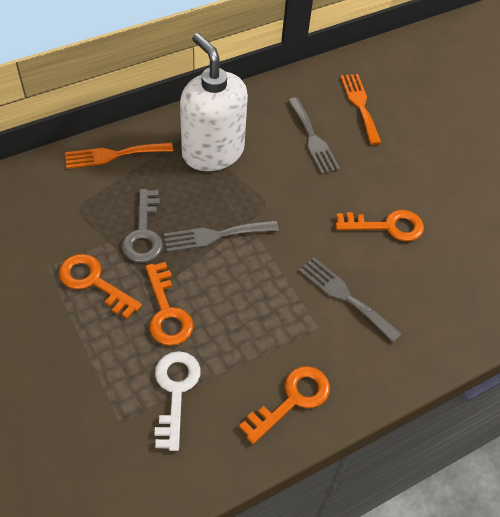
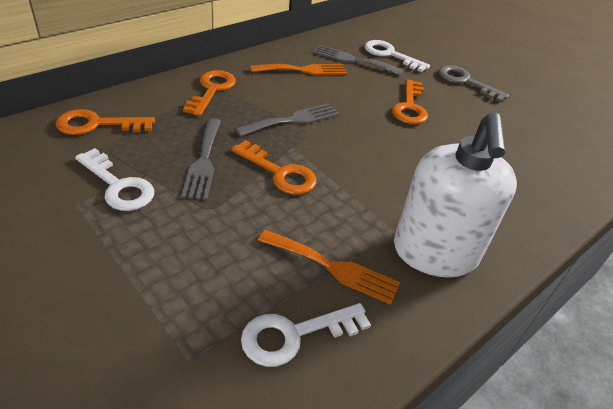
white key: [155,351,201,451] = 1 -> [75,148,154,211] [241,303,371,367] [365,40,430,72] = 3

